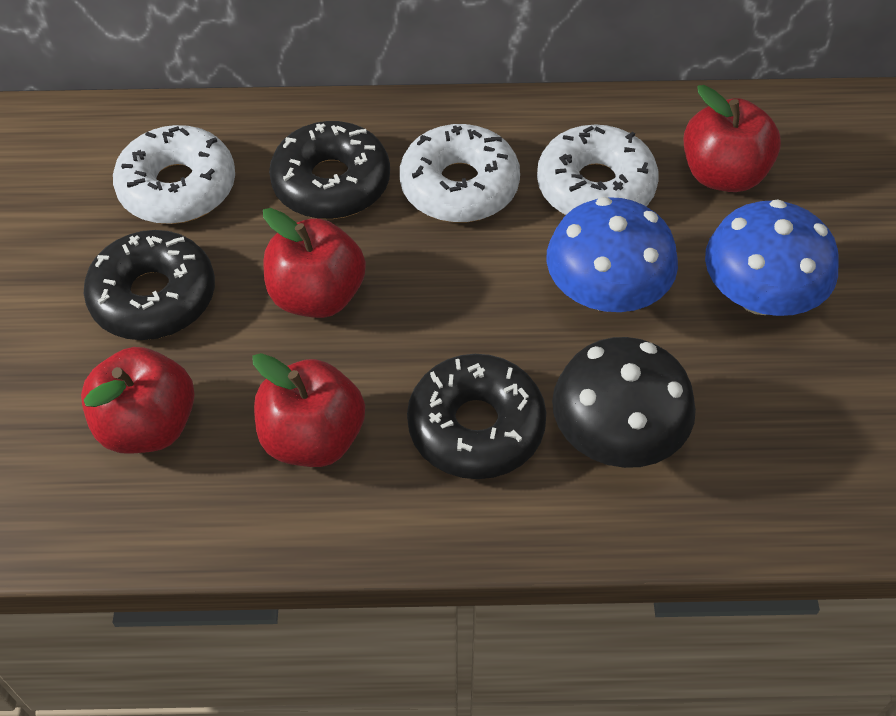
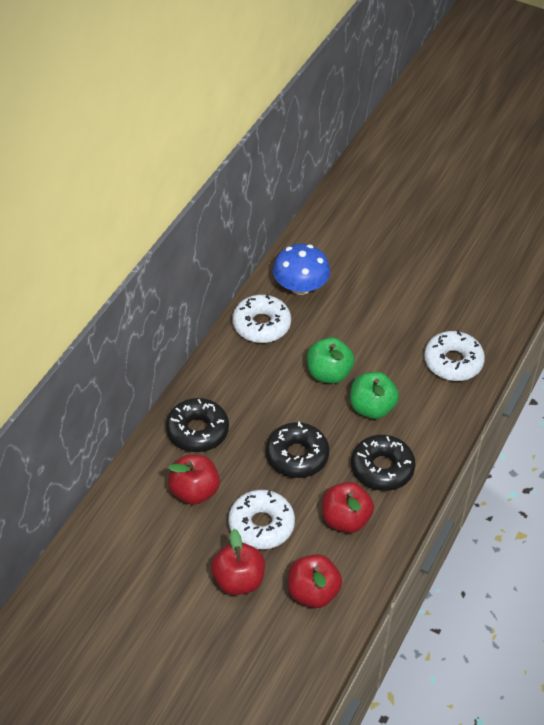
black mushroom: [552,337,696,468] = 1 -> none = 0
blue mushroom: [546,197,678,312] [705,199,839,316] = 2 -> [273,244,330,295] = 1
green apple: none = 0 -> [307,337,354,384] [350,372,399,419] = 2

